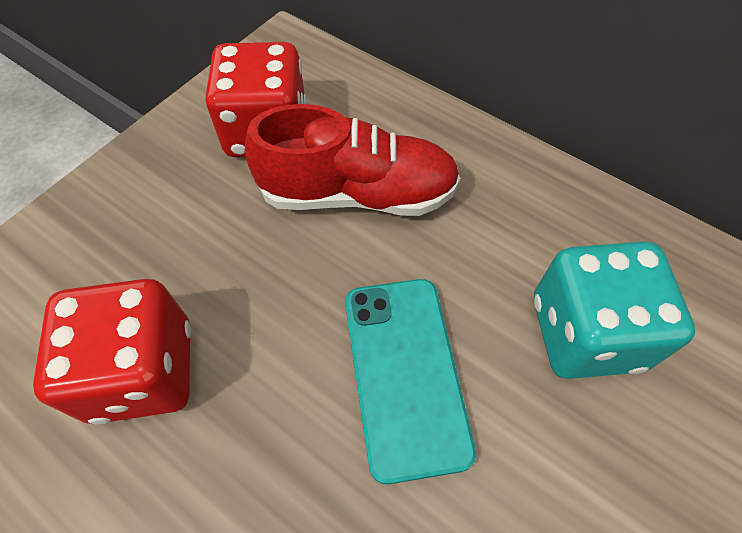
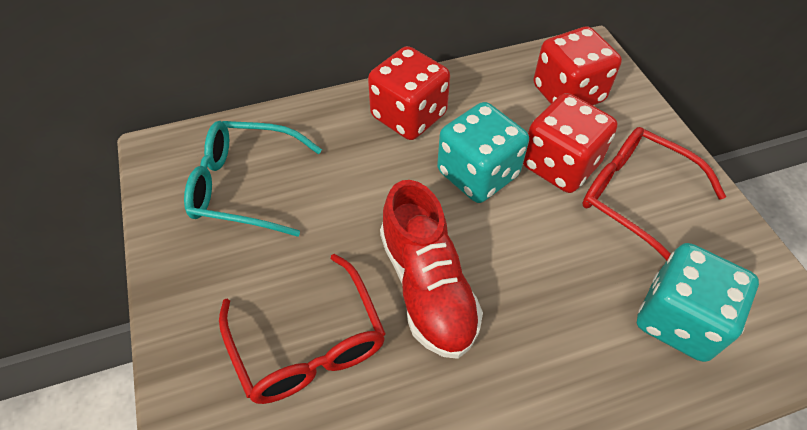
red dice: [33,279,191,424] [206,42,306,158] = 2 -> [368,46,450,140] [523,93,618,193] [533,27,622,105] = 3
red glasses: none = 0 -> [219,254,386,404] [583,127,726,261] = 2
turquoise dice: [534,241,695,379] = 1 -> [437,102,529,203] [637,243,759,362] = 2
turquoise glasses: none = 0 -> [184,121,322,237] = 1
turquoise phone: [345,279,476,484] = 1 -> none = 0

